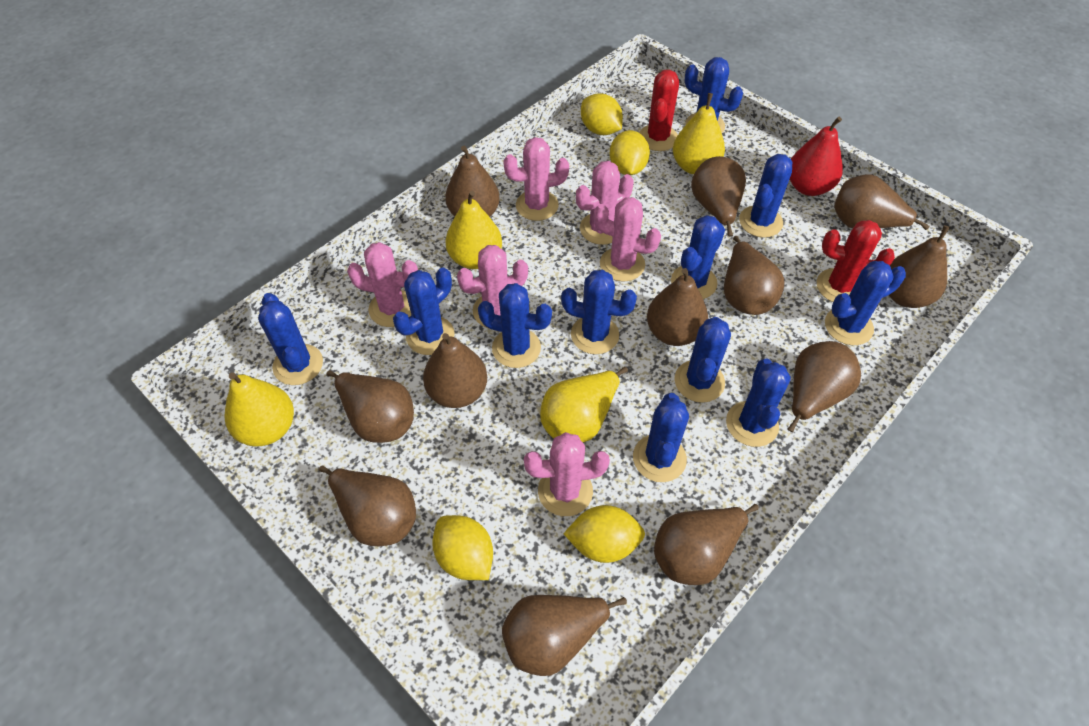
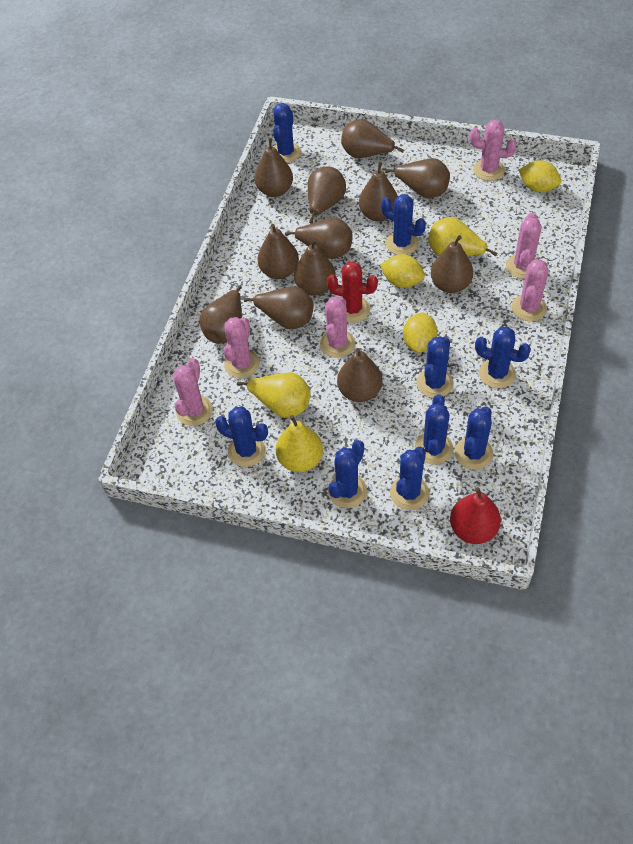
blue cactus: [258,293,323,385] [393,267,455,355] [478,283,552,368] [561,269,637,354] [633,393,689,482] [671,215,725,299] [674,317,731,403] [685,57,743,133] [726,359,791,447] [739,154,792,237] [825,261,906,345] = 11 -> [215,407,268,467] [273,103,301,163] [328,440,367,508] [381,194,426,255] [390,447,429,510] [415,394,453,464] [416,337,453,398] [455,406,493,470] [475,327,531,388] = 9
red cactus: [639,70,679,151] [817,220,895,302] = 2 -> [327,261,378,323] = 1
yellow lemon: [432,515,493,580] [563,505,645,563] [581,93,623,135] [609,130,650,175] = 4 -> [380,254,425,288] [403,312,437,353] [519,160,561,192] = 3
yellow pear: [224,372,294,447] [445,191,502,269] [540,367,628,442] [673,93,725,174] = 4 -> [237,372,311,418] [276,415,323,472] [428,217,497,256] = 3

